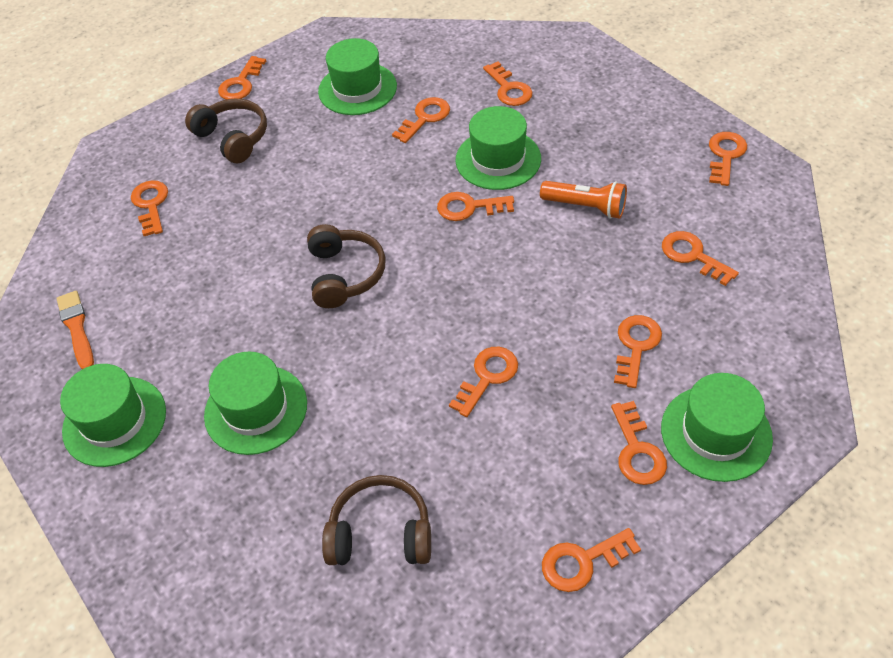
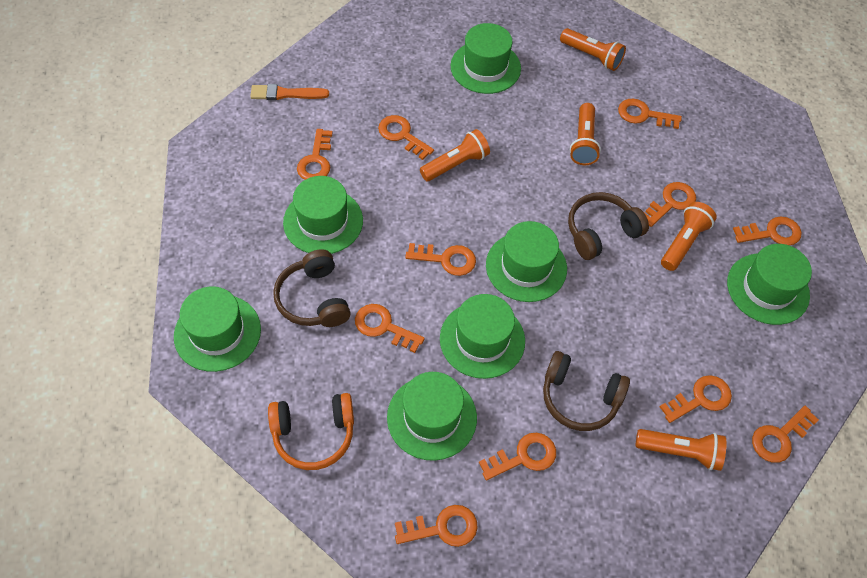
green hat: [60,364,166,467] [204,351,307,455] [318,38,397,115] [456,106,541,190] [661,373,773,482] = 5 -> [174,286,261,372] [283,176,363,254] [387,372,477,461] [440,294,525,379] [451,23,521,94] [486,221,567,302] [727,244,812,325] = 7
orange flashlight: [540,181,627,219] = 1 -> [420,129,490,181] [560,28,626,71] [570,103,601,165] [635,429,726,471] [661,202,717,271] = 5
orange headphones: none = 0 -> [268,393,354,470] = 1

